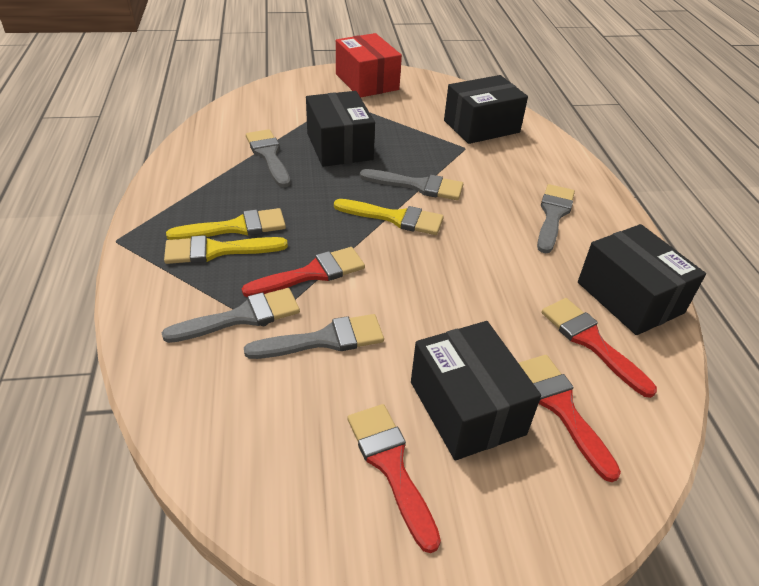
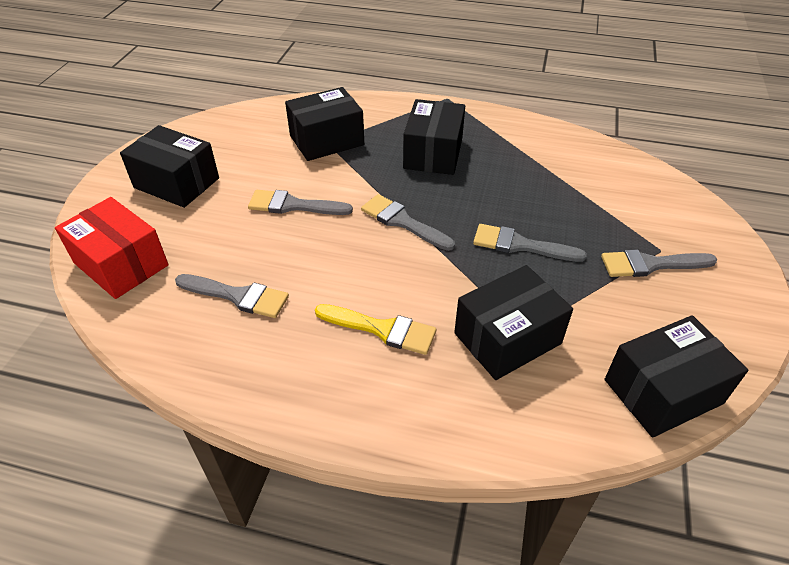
black box: [306,91,375,167] [411,321,541,461] [444,75,528,144] [578,224,706,335] = 4 -> [120,125,219,208] [285,87,364,161] [403,99,465,175] [454,265,573,380] [605,315,748,438] = 5
red brush: [242,247,365,297] [347,404,441,553] [519,355,621,482] [542,298,657,398] = 4 -> none = 0
yellow brush: [164,235,288,264] [166,208,286,240] [334,199,444,235] = 3 -> [315,304,436,355] = 1

